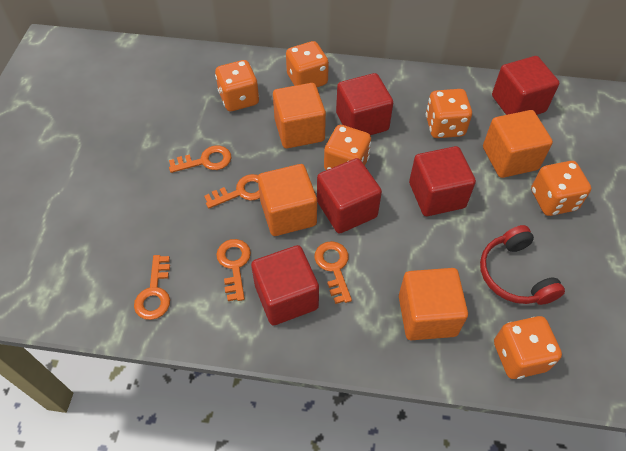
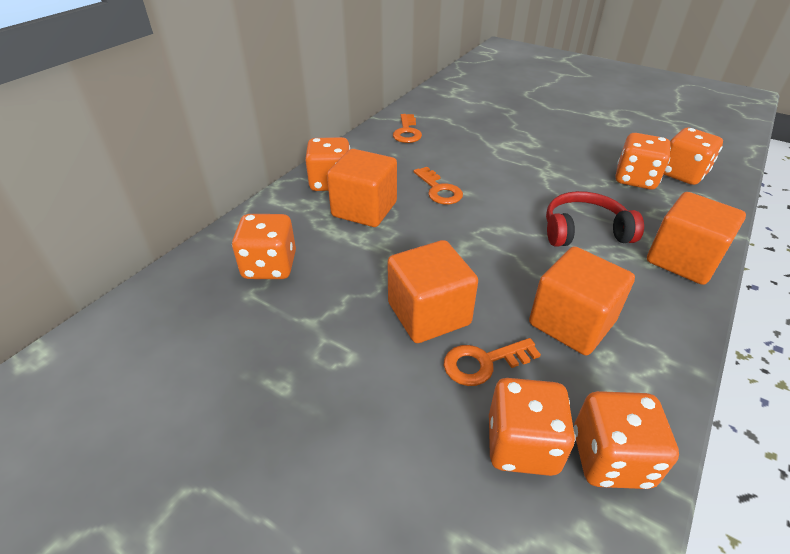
orange key: [134,255,170,320] [169,146,231,173] [204,174,260,209] [216,239,251,301] [314,241,352,304] = 5 -> [393,114,422,143] [414,167,463,205] [444,338,541,386] = 3
red cube: [251,245,319,325] [317,158,382,233] [336,73,393,135] [409,146,476,216] [492,56,559,115] = 5 -> none = 0

